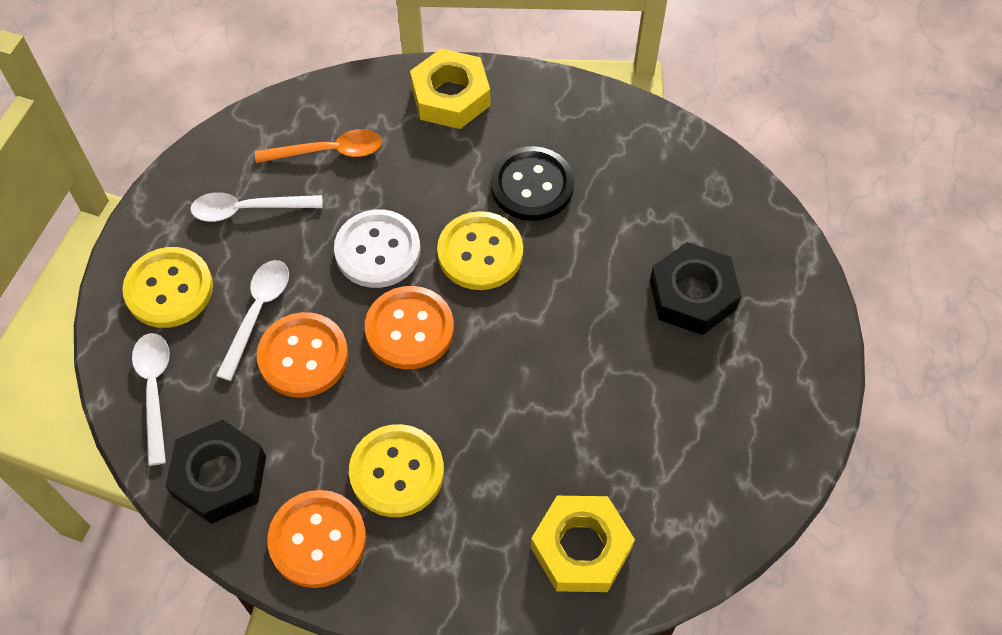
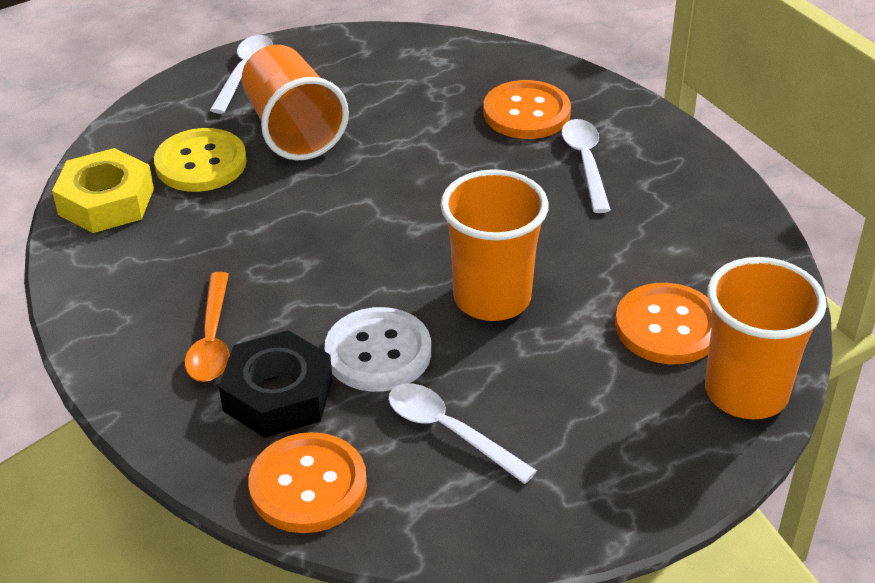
black button: [491,146,574,221] = 1 -> none = 0
black nut: [165,419,266,524] [650,242,741,335] = 2 -> [219,330,333,438] = 1
orange cup: none = 0 -> [241,45,349,160] [440,169,549,321] [705,257,827,419] = 3
yellow button: [122,247,213,328] [349,424,444,517] [437,211,523,290] = 3 -> [154,128,247,192] = 1
yellow nut: [410,49,490,129] [531,496,635,592] = 2 -> [52,148,154,233] = 1

